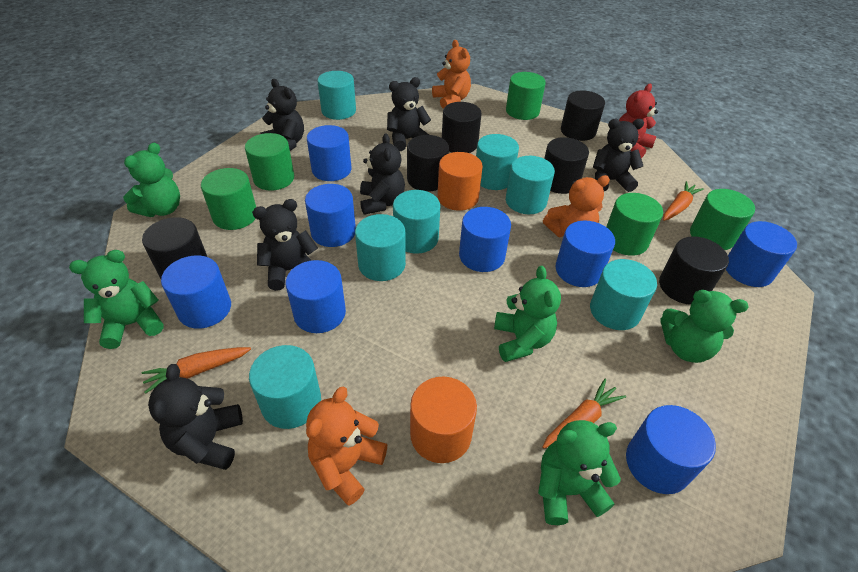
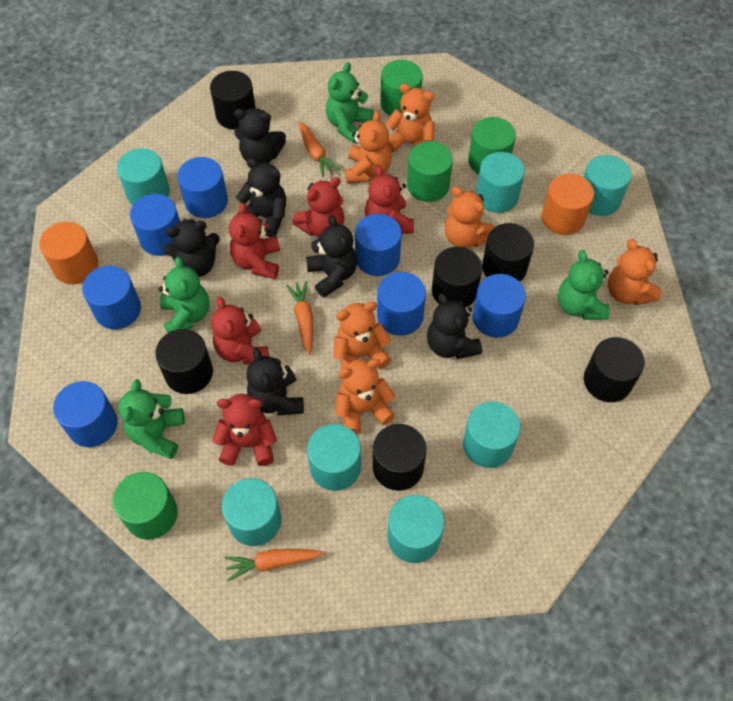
blue cylinder: [161,255,231,329] [285,260,346,333] [305,184,356,247] [307,125,352,181] [459,207,511,272] [555,220,615,287] [626,405,716,494] [726,221,797,287] = 8 -> [53,381,118,447] [82,266,141,329] [130,194,180,256] [177,157,228,218] [355,214,402,276] [377,272,426,336] [472,274,526,338] = 7
green cylinder: [201,168,256,230] [245,133,294,191] [506,72,546,120] [606,193,663,256] [690,189,755,250] = 5 -> [113,472,178,540] [380,60,423,116] [407,141,453,202] [468,117,516,174] = 4
green teddy bear: [69,250,164,349] [123,143,180,217] [494,266,561,362] [538,420,621,525] [661,290,749,363] = 5 -> [118,379,185,459] [159,257,209,333] [326,62,374,143] [558,250,610,320] = 4
orange teddy bear: [306,387,387,506] [432,40,471,109] [543,175,610,237] = 3 -> [334,302,391,369] [336,359,395,435] [345,111,391,183] [385,83,435,153] [444,186,495,248] [608,239,661,305] = 6
red teddy bear: [619,84,658,158] = 1 -> [211,297,269,365] [212,394,277,466] [229,203,280,279] [292,177,344,237] [365,165,414,234] = 5

